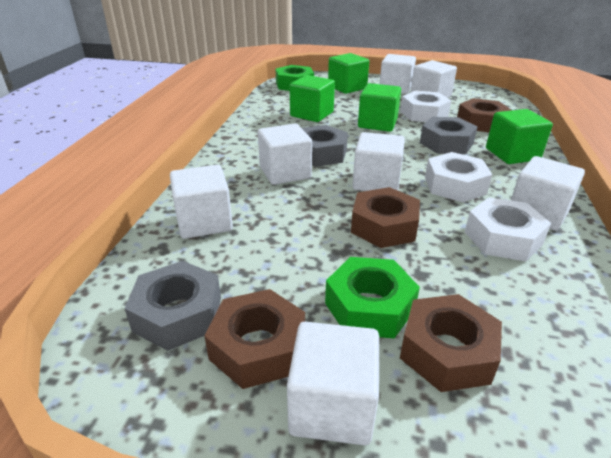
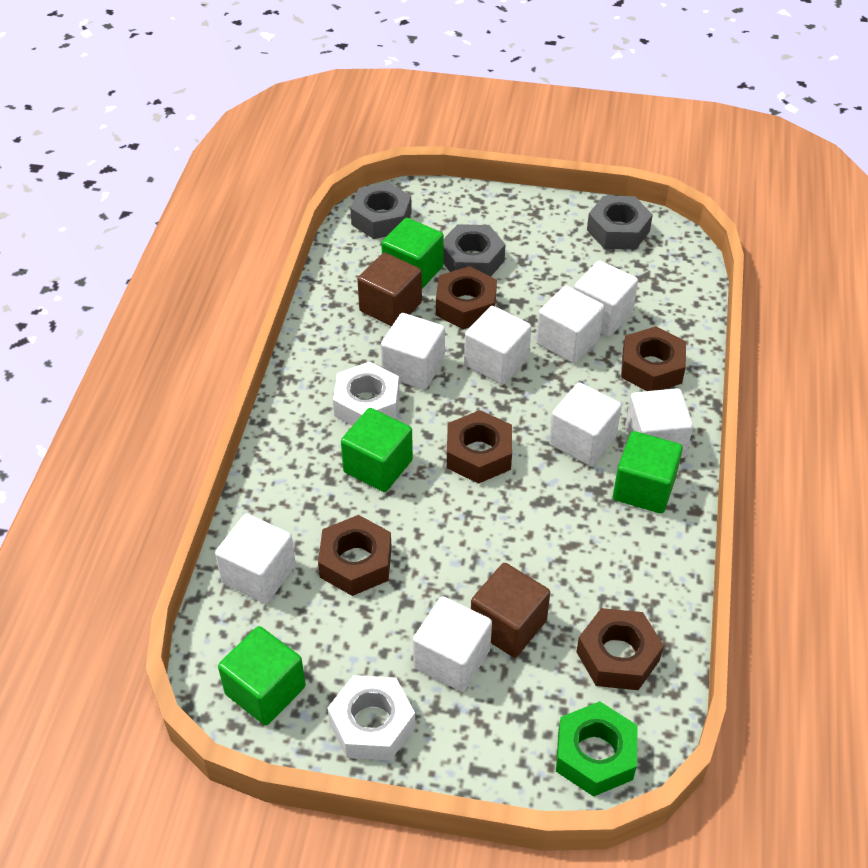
brown cube: none = 0 -> [357,253,422,326] [471,563,550,658] = 2
brown nut: [205,289,305,389] [351,187,420,248] [400,294,502,392] [457,98,511,132] = 4 -> [318,515,392,596] [436,266,497,329] [447,410,512,484] [576,608,664,690] [621,326,686,391] = 5
green nut: [276,65,314,91] [325,257,420,339] = 2 -> [556,701,638,797] = 1
white cube: [170,165,233,239] [258,124,312,185] [287,322,379,445] [352,132,405,191] [379,54,416,94] [410,60,457,98] [511,156,585,231] = 7 -> [215,514,296,604] [381,313,445,390] [413,596,492,692] [464,306,531,385] [536,286,605,363] [549,382,622,466] [574,260,638,337] [625,388,693,458] = 8
white nut: [400,91,451,122] [425,152,493,202] [465,197,551,261] = 3 -> [327,675,415,760] [333,362,399,426] = 2

